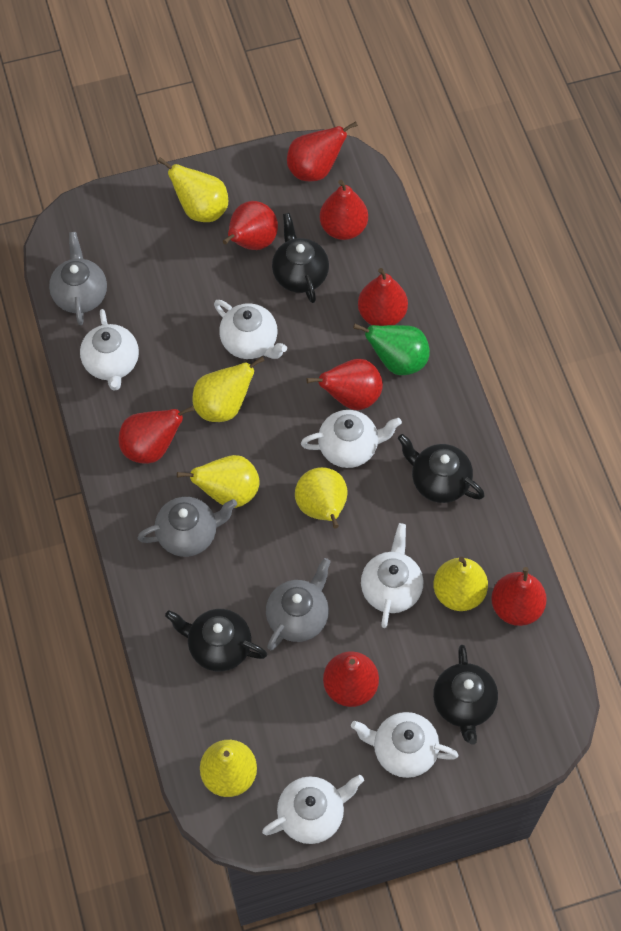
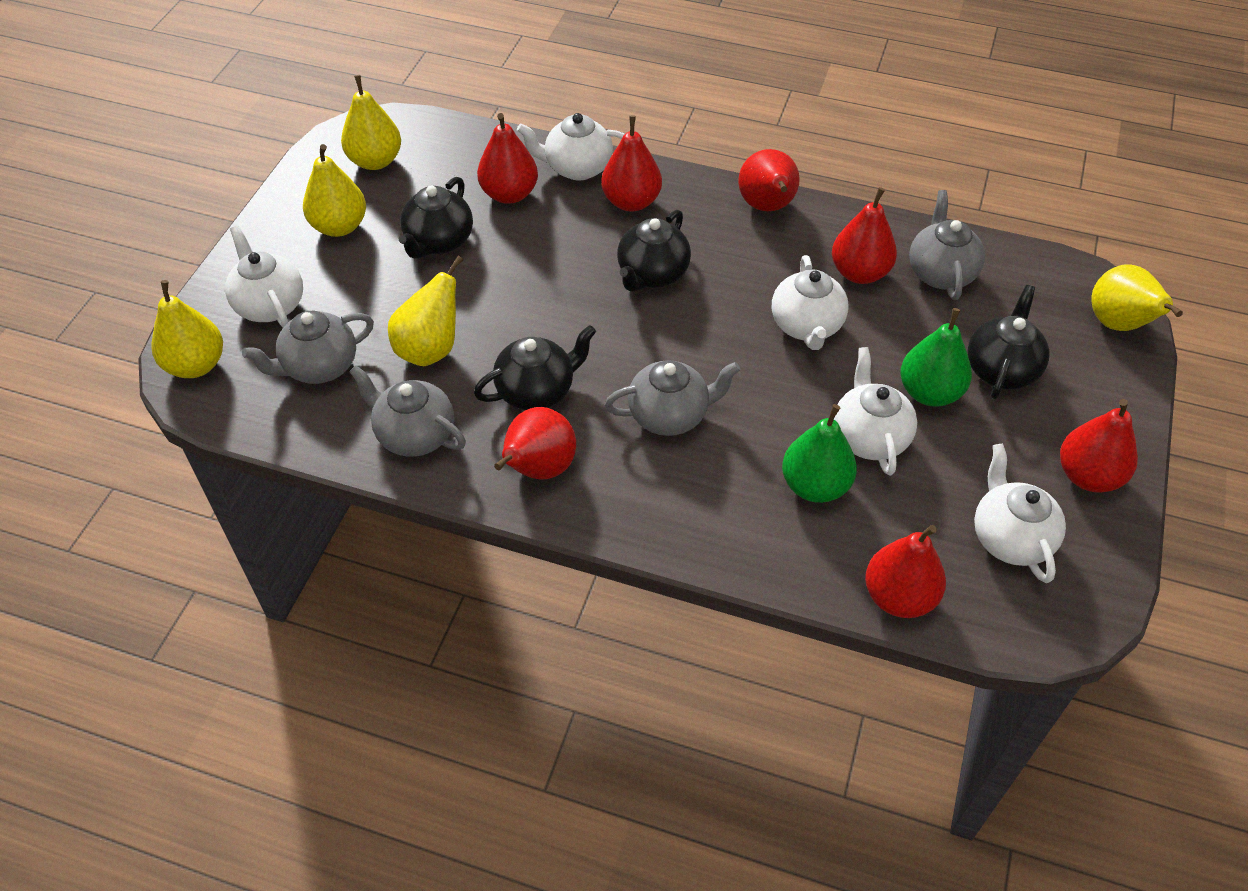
green pear: [353,324,430,375] = 1 -> [782,404,857,503] [900,308,972,406] = 2
grey teapot: [49,232,107,325] [138,497,237,557] [266,558,331,650] = 3 -> [242,311,374,384] [349,365,466,457] [605,360,740,436] [909,190,985,300] = 4
red pear: [118,406,194,464] [223,201,278,250] [287,121,358,181] [306,359,383,410] [320,180,368,240] [323,651,379,707] [358,268,408,326] [491,567,547,626] = 8 -> [477,113,538,204] [494,407,576,479] [601,115,662,211] [738,149,800,211] [832,187,897,284] [865,525,946,618] [1060,399,1138,493] = 7
white teapot: [80,309,139,391] [214,300,287,359] [262,775,364,844] [301,410,402,468] [351,712,458,778] [361,523,423,628] = 6 -> [225,225,303,328] [517,113,625,181] [772,255,848,350] [834,347,917,476] [974,444,1066,583] = 5
yellow pear: [158,157,228,222] [177,455,260,508] [192,356,265,422] [200,740,257,797] [295,467,348,528] [433,557,488,611] = 6 -> [151,280,223,378] [303,144,366,237] [341,75,401,170] [388,256,463,366] [1091,264,1183,331] = 5

